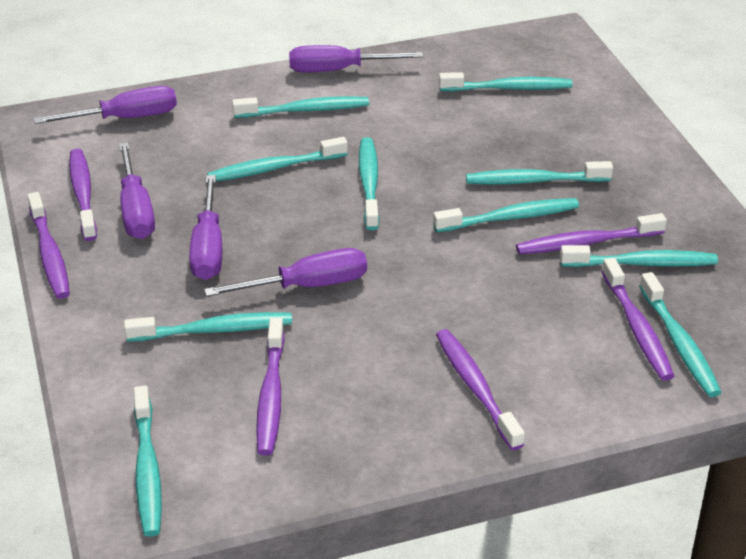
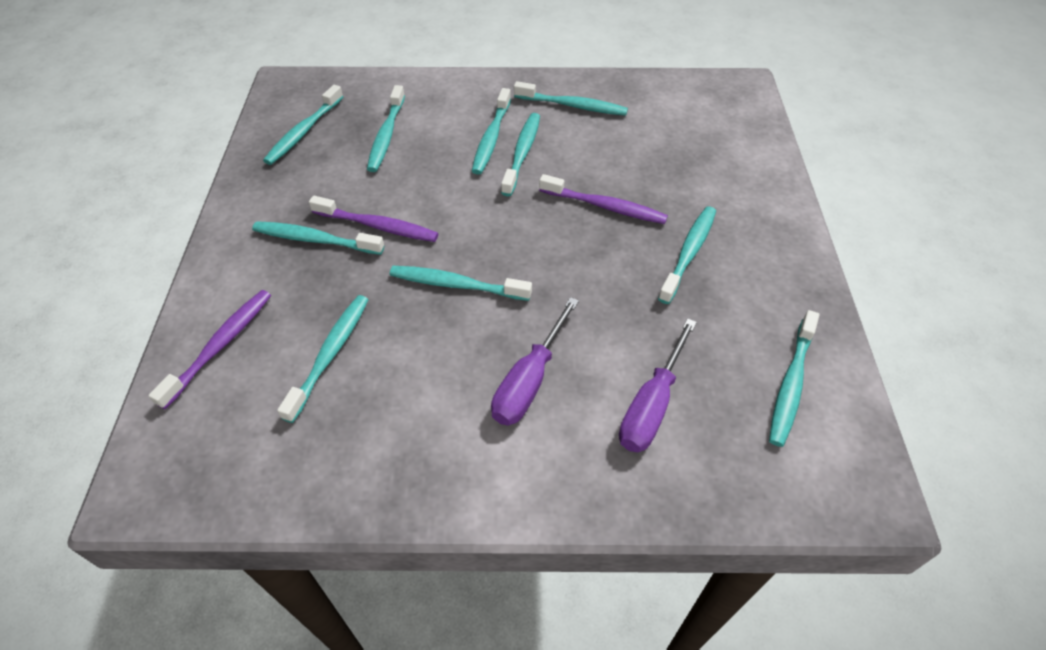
purple screwdriver: [34,86,177,124] [119,142,155,239] [189,175,222,280] [204,248,367,297] [289,45,423,72] = 5 -> [491,297,579,425] [619,318,697,452] = 2
purple toothbrush: [27,192,70,299] [69,148,97,241] [256,318,285,455] [436,329,525,450] [516,213,667,254] [602,258,674,381] = 6 -> [148,290,271,409] [309,196,439,242] [539,174,668,224] = 3

